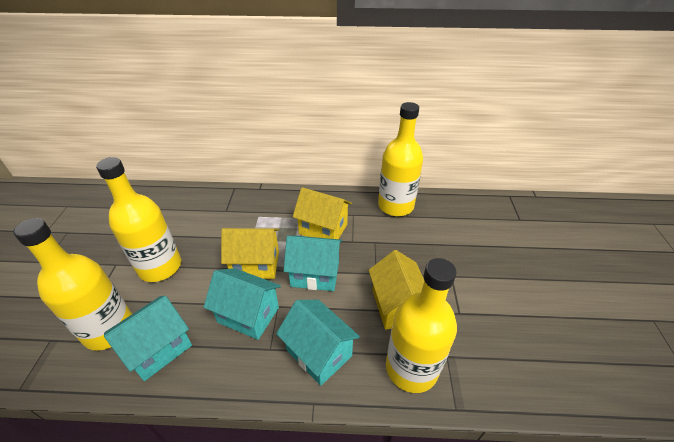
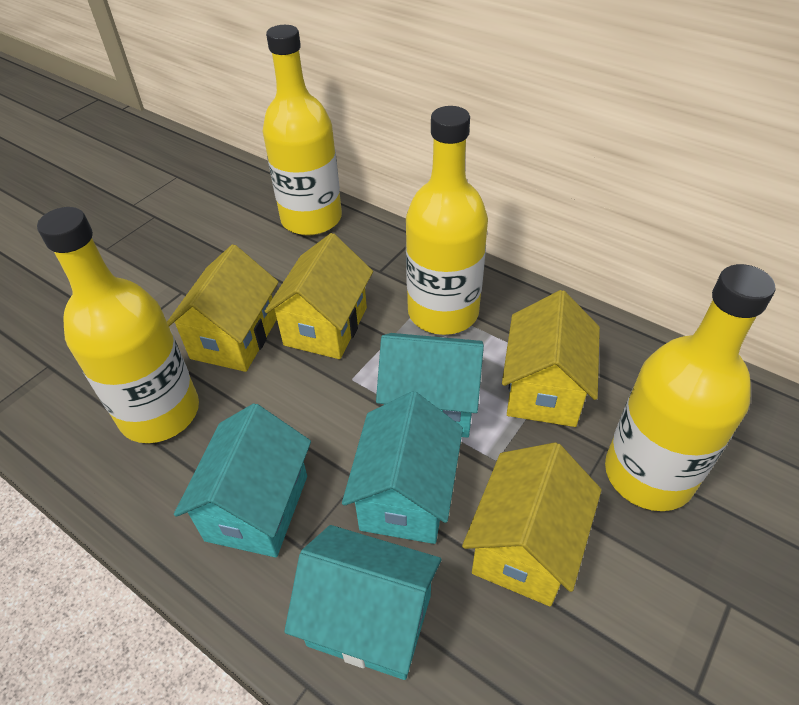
yellow house: [221,228,279,279] [293,187,352,239] [368,250,424,330] = 3 -> [167,244,279,372] [265,233,373,359] [462,442,602,606] [502,290,600,427] = 4

